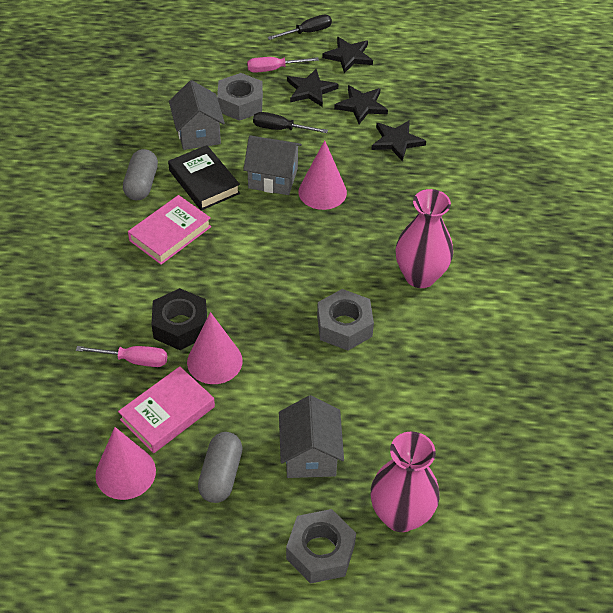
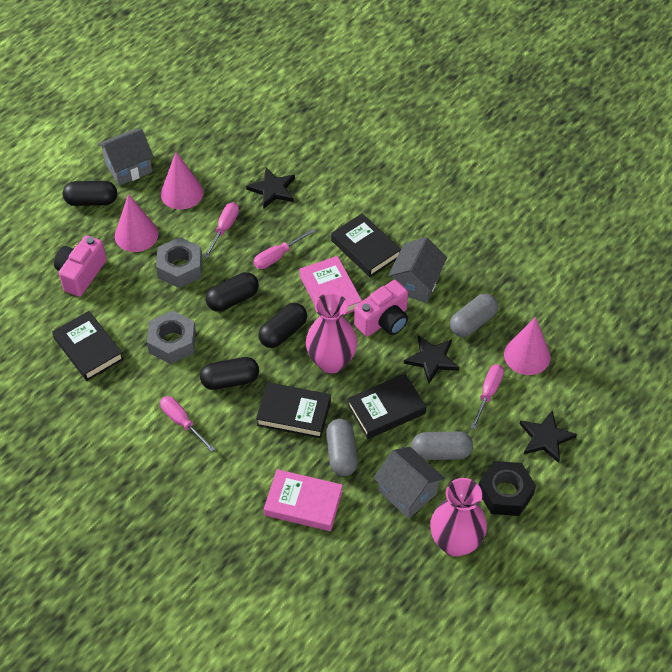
black book: [168,145,240,210] = 1 -> [52,311,124,381] [256,382,331,438] [331,213,401,277] [347,374,426,439] = 4
black capsule: none = 0 -> [63,181,117,206] [200,357,259,390] [206,272,259,312] [258,303,307,348] = 4
black screwdriver: [253,112,328,133] [267,15,332,40] = 2 -> none = 0
black star: [287,69,339,107] [322,37,373,73] [334,85,388,124] [371,120,426,161] = 4 -> [246,168,295,209] [404,335,459,383] [520,411,577,463] = 3
grey capsule: [123,149,158,200] [198,432,243,503] = 2 -> [326,419,358,476] [411,431,473,460] [450,293,498,337] = 3
grey nut: [217,73,263,121] [286,509,356,584] [317,289,374,351] = 3 -> [147,311,196,364] [156,237,202,288] = 2
pink camera: none = 0 -> [54,235,107,297] [354,280,408,336] = 2
pink screwdriver: [76,346,167,367] [247,57,319,73] = 2 -> [160,396,215,452] [204,202,239,258] [254,228,315,269] [470,364,504,429] = 4

